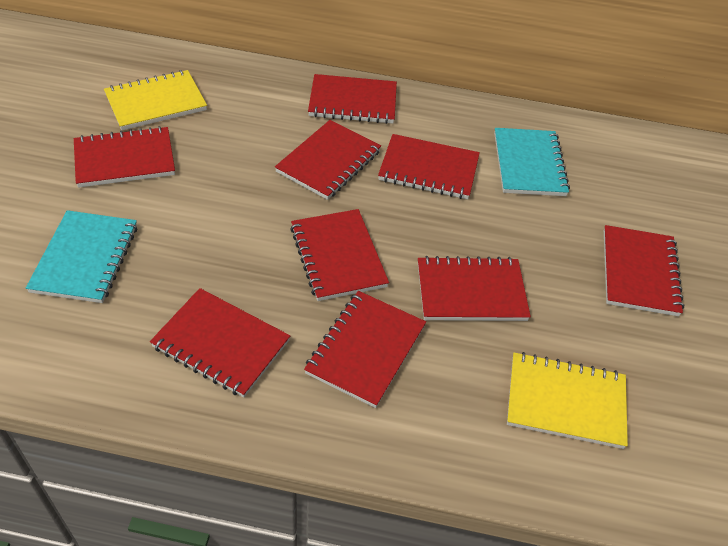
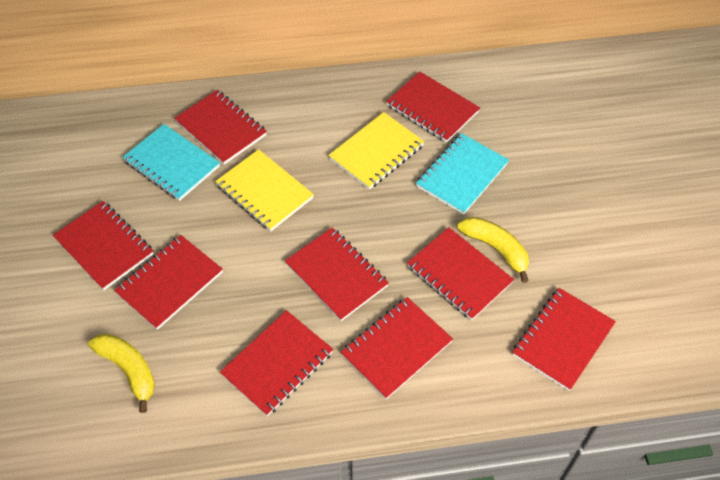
yellow banana: none = 0 -> [88,334,155,413] [457,217,529,283] = 2

